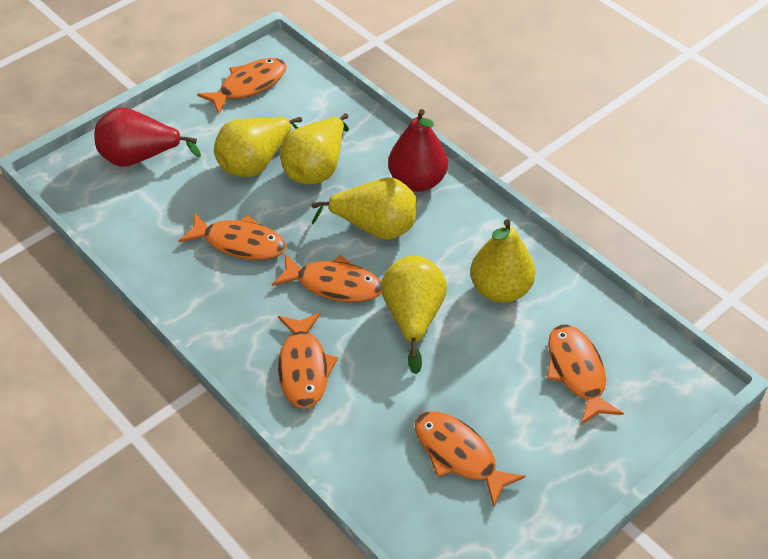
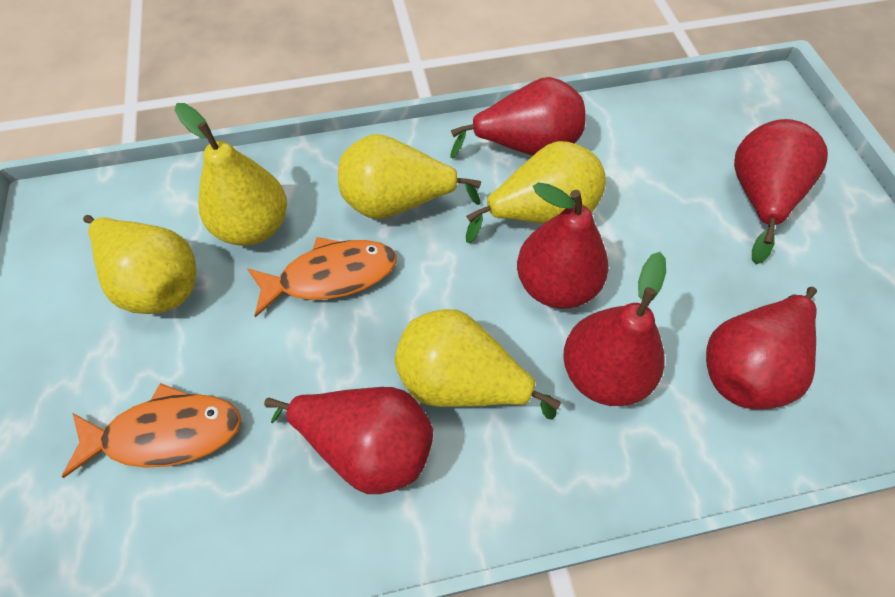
orange fish: [178,212,286,260] [197,58,286,115] [272,254,382,302] [278,313,338,409] [415,411,525,507] [547,325,624,425] = 6 -> [62,383,241,478] [247,237,397,318] = 2
red pear: [94,107,201,167] [388,109,448,192] = 2 -> [264,387,433,494] [450,77,586,158] [517,182,609,309] [563,252,666,406] [706,287,817,410] [734,119,828,264] = 6

